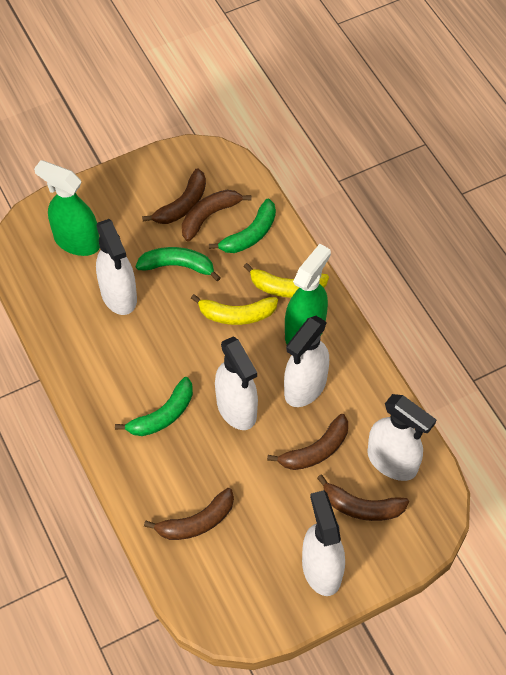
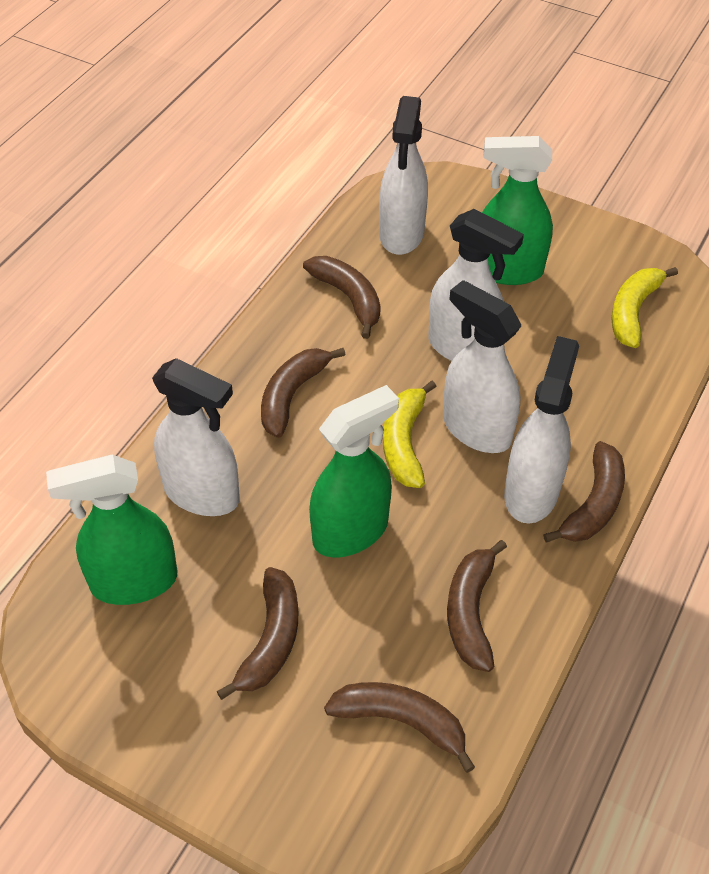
brown banana: [142,168,206,224] [144,488,234,540] [182,190,252,241] [267,414,348,470] [317,475,409,521] = 5 -> [217,567,298,700] [261,348,346,438] [303,256,381,339] [324,682,475,773] [447,540,507,672] [543,441,625,543] = 6
green banana: [115,377,193,436] [136,247,221,281] [209,199,276,253] = 3 -> none = 0
green spray bottle: [34,160,100,256] [285,244,331,344] = 2 -> [46,455,177,605] [309,385,399,558] [482,136,553,285] = 3

